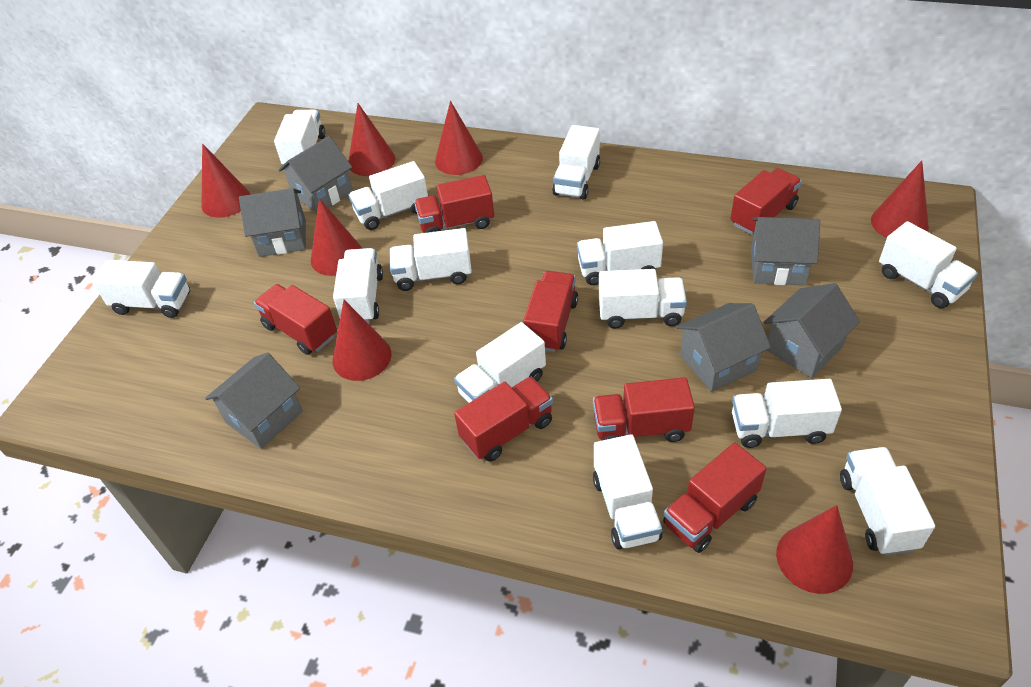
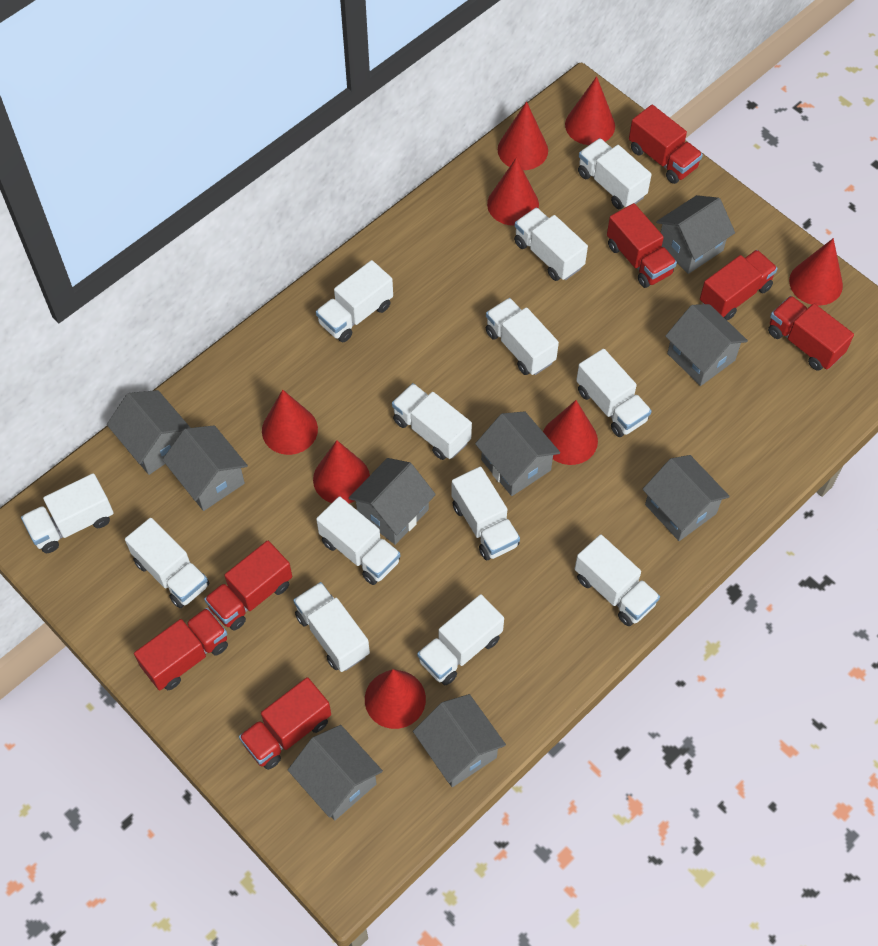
grey house: [205,352,303,449] [239,188,306,257] [279,136,353,213] [676,303,771,392] [751,217,820,285] [764,283,860,378] = 6 -> [107,390,190,475] [162,425,248,511] [288,725,383,820] [349,458,436,545] [413,694,506,787] [475,412,560,496] [642,455,730,541] [656,195,735,274] [665,304,748,386] = 9
red cone: [201,144,251,218] [311,198,362,276] [333,300,392,381] [348,103,395,176] [435,101,483,175] [776,505,853,594] [871,161,929,238] = 7 -> [262,390,318,455] [313,440,370,503] [365,669,426,729] [487,157,539,226] [498,102,548,170] [543,400,598,465] [565,76,615,145] [789,238,843,306] = 8

